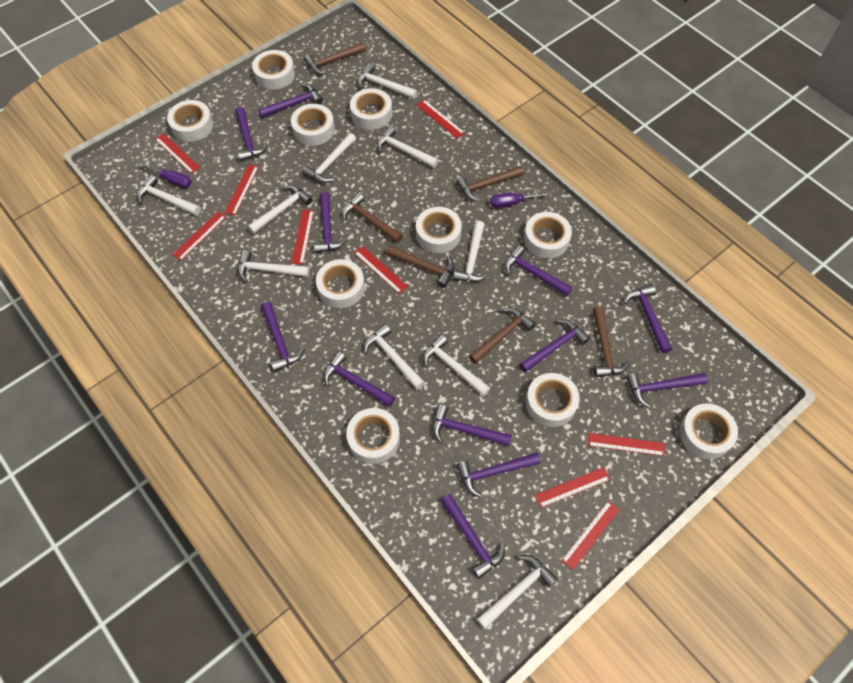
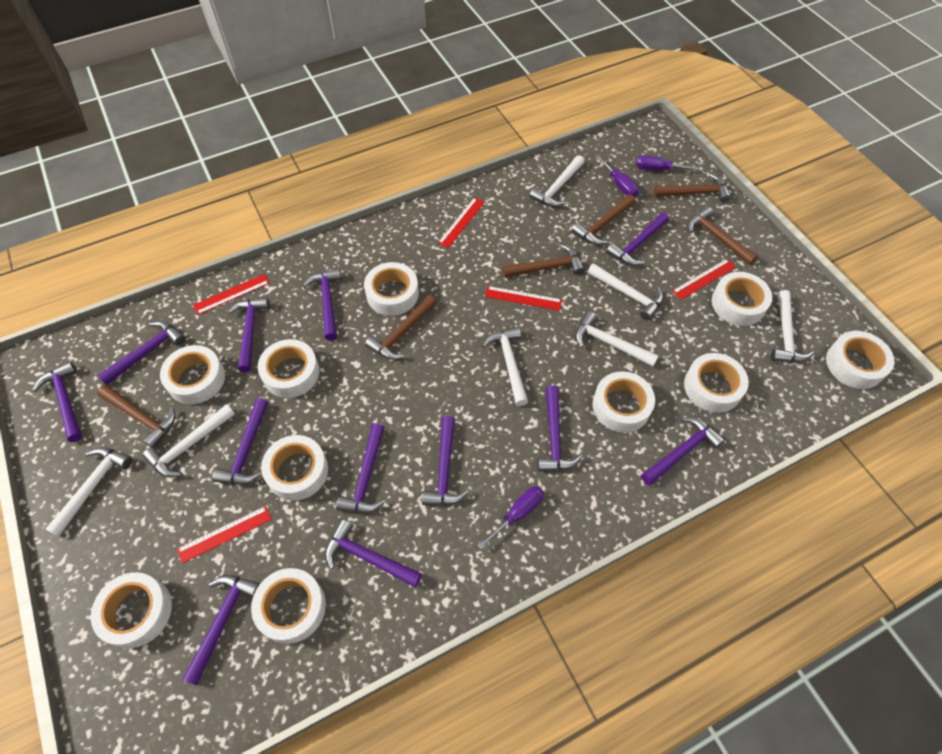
purple screwdriver: [139,163,192,188] [490,192,550,208] = 2 -> [477,486,544,550] [595,154,639,197] [636,155,700,171] = 3
red ruler: [155,134,200,174] [172,212,226,261] [225,164,259,215] [292,210,314,265] [354,246,408,294] [417,100,465,138] [535,467,610,508] [561,501,620,570] [588,433,665,456] = 9 -> [177,506,272,563] [193,274,270,315] [438,197,485,248] [485,286,562,311] [672,259,736,300] = 5
white hammer: [137,175,201,215] [238,250,310,282] [248,185,313,234] [302,133,356,183] [358,64,417,99] [364,324,425,389] [377,126,438,168] [423,335,491,396] [453,221,489,282] [477,555,557,629] = 10 -> [45,447,132,536] [142,404,235,477] [482,327,528,406] [529,156,584,207] [575,311,659,367] [587,263,663,320] [771,290,814,362] = 7

